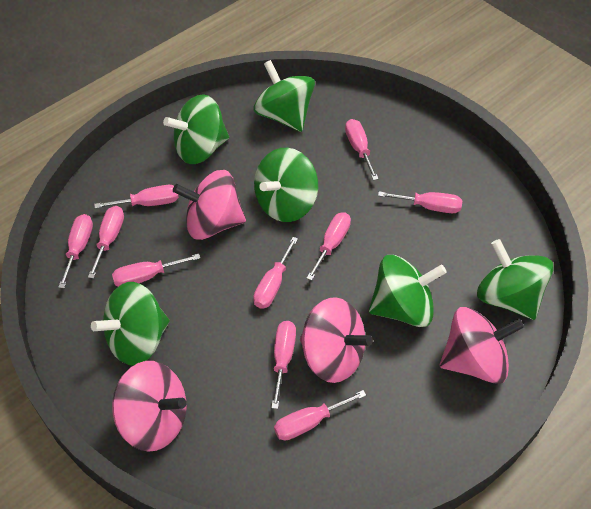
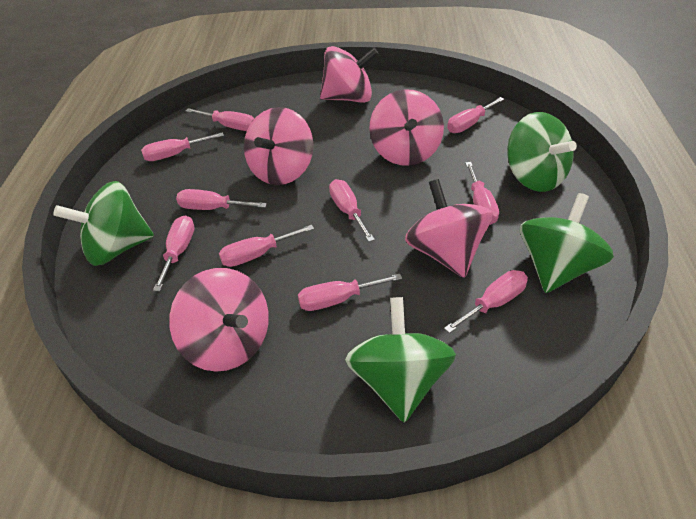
green spinning top: [91,282,169,366] [163,94,229,164] [253,60,315,132] [254,148,318,222] [369,255,447,327] [477,239,553,320] = 6 -> [53,181,154,266] [345,297,456,422] [507,112,577,192] [520,193,614,293] = 4
pink spinning top: [112,361,186,452] [173,170,246,240] [300,297,373,383] [440,307,524,384] = 4 -> [169,268,269,372] [244,107,314,185] [320,46,379,103] [369,89,444,166] [405,179,493,278] = 5

